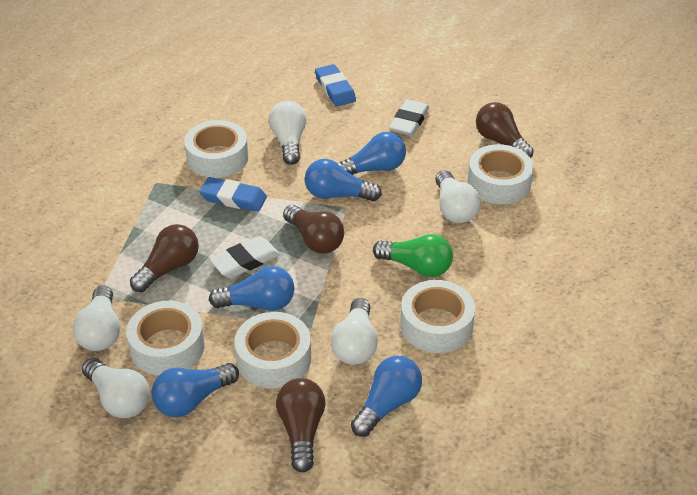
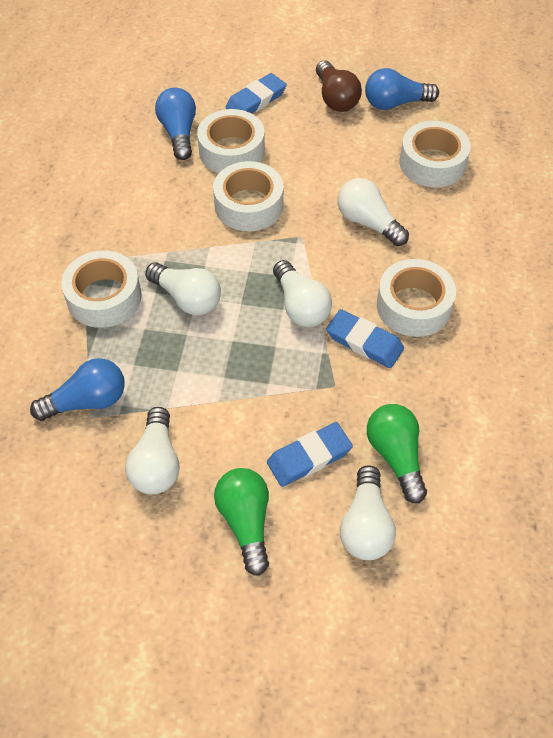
blue eraser: [199,177,267,212] [315,64,356,106] = 2 -> [226,73,287,114] [267,422,353,487] [326,309,404,368] = 3
blue light bulb: [151,363,239,417] [209,266,294,311] [305,159,382,201] [338,132,406,175] [351,356,422,437] = 5 -> [30,358,125,421] [155,88,196,160] [365,68,439,110] = 3
brown light bulb: [130,224,199,292] [276,378,326,472] [283,205,344,254] [476,102,534,158] = 4 -> [316,60,362,112] = 1
green light bulb: [373,234,453,277] = 1 -> [214,468,269,576] [367,404,427,503] = 2
white eraser: [209,236,280,278] [389,99,429,136] = 2 -> none = 0

